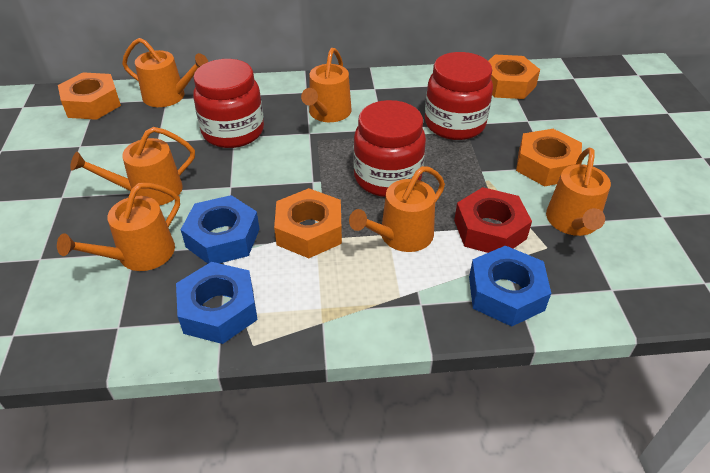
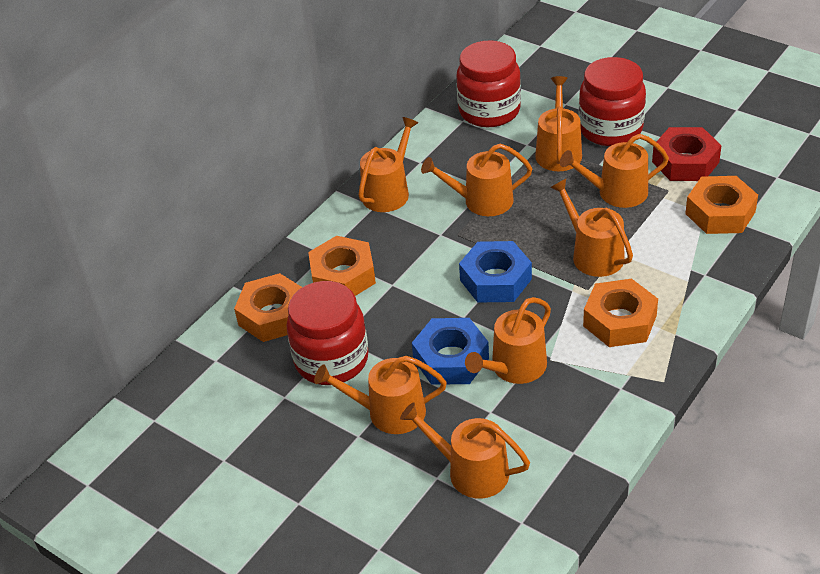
blue nut: [176,262,258,344] [181,195,260,264] [469,245,551,327] = 3 -> [412,318,489,385] [459,241,532,303] = 2
orange watering can: [57,183,180,271] [70,127,195,206] [122,38,208,107] [301,48,352,122] [349,166,445,252] [546,148,611,236] = 6 -> [314,356,447,434] [359,117,418,212] [400,403,530,499] [421,144,532,216] [465,297,551,384] [535,76,582,171] [550,179,633,277] [560,134,669,208] = 8

